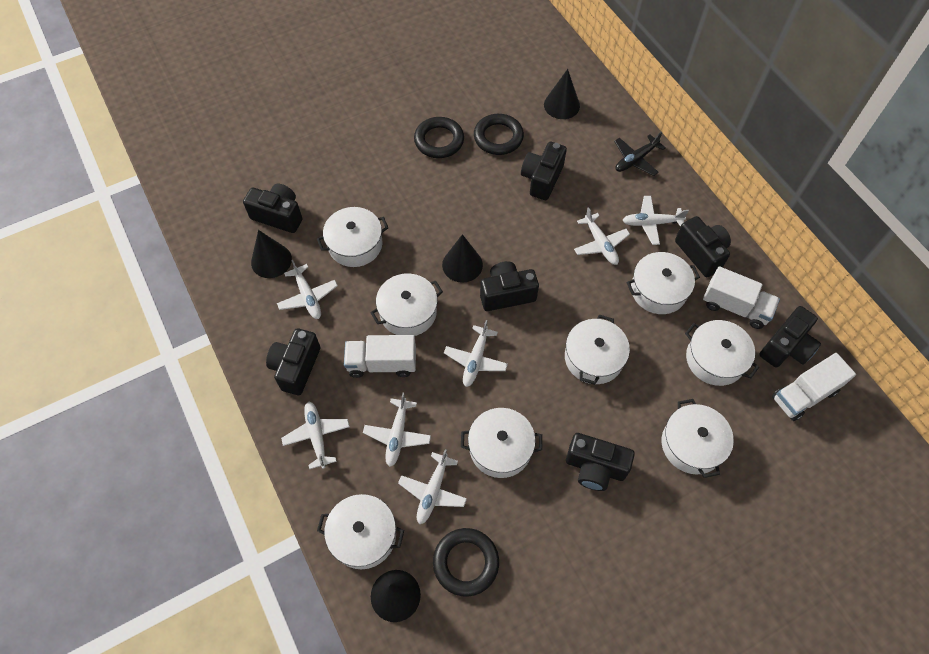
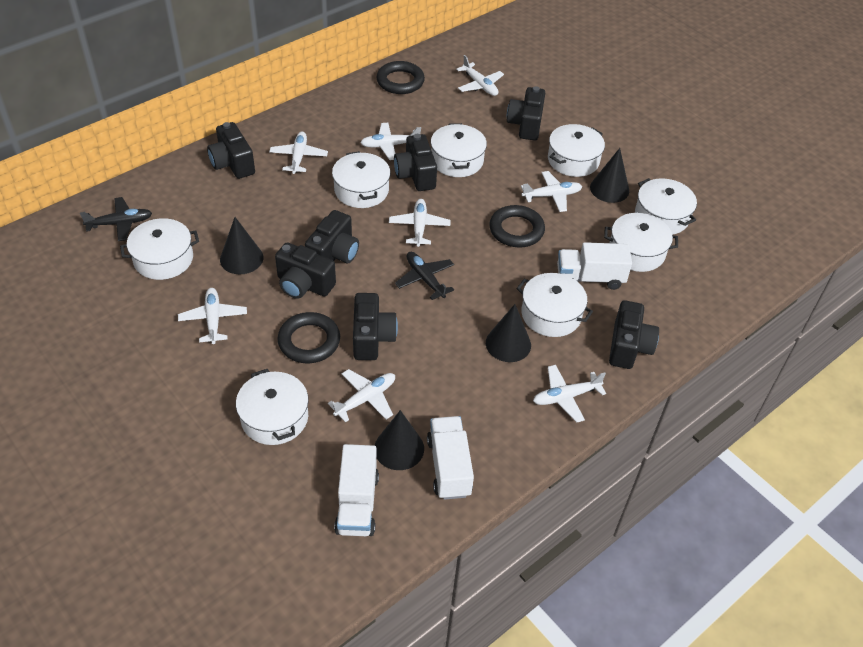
black plane: [614,132,666,176] = 1 -> [80,197,152,241] [395,252,454,300] = 2
white plane: [277,260,338,319] [281,401,350,469] [363,393,431,467] [398,449,467,524] [444,320,508,387] [574,207,630,265] [622,196,689,245] = 7 -> [178,288,247,344] [269,132,328,174] [328,369,395,423] [360,123,421,160] [389,199,450,247] [456,55,504,96] [521,171,582,212] [533,365,606,423] = 8

